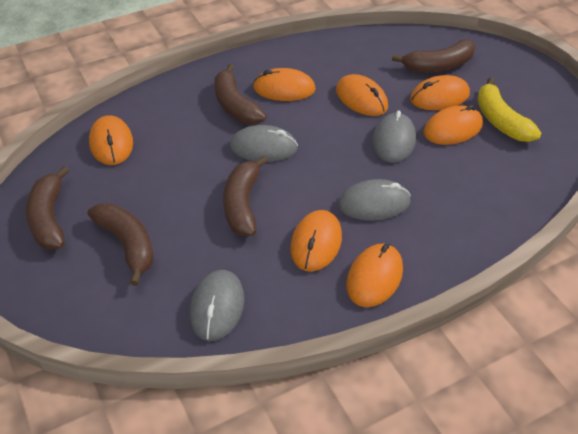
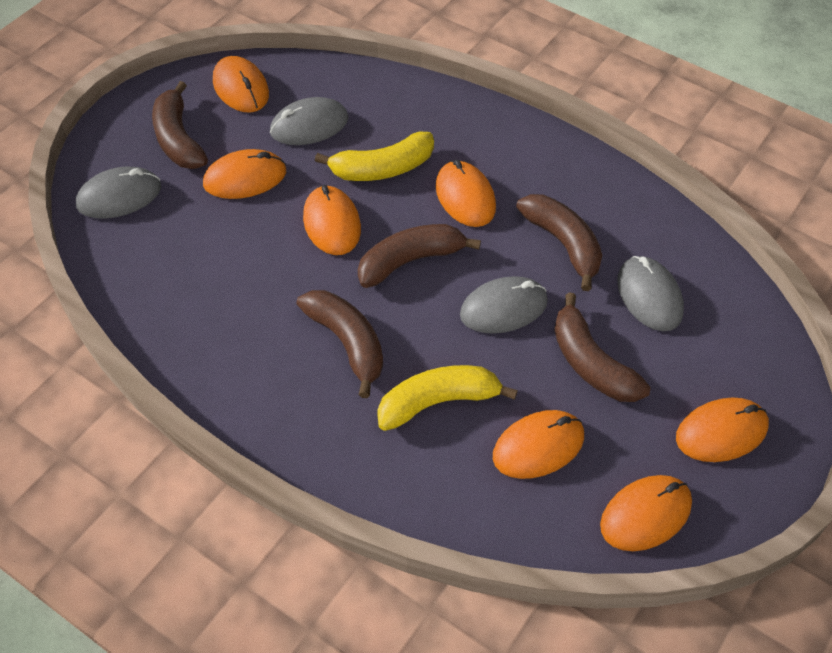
yellow banana: [477,78,541,142] = 1 -> [315,132,434,181] [377,365,518,431] = 2

